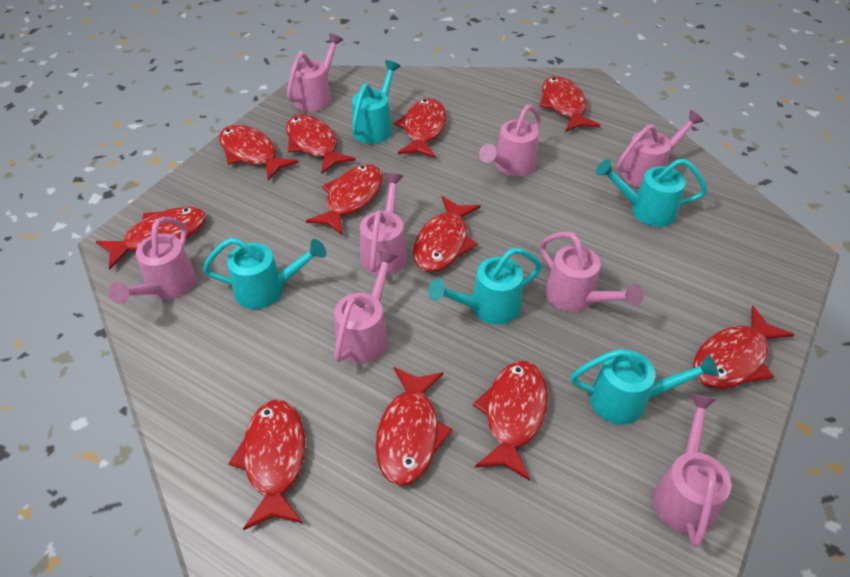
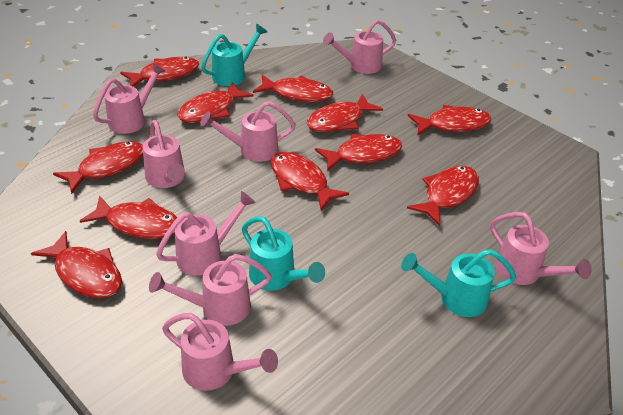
turquoise watering can: [203,238,327,309] [352,60,400,144] [428,248,542,325] [571,349,719,425] [596,159,707,227] = 5 -> [201,24,267,86] [242,216,325,291] [401,249,516,317] = 3

